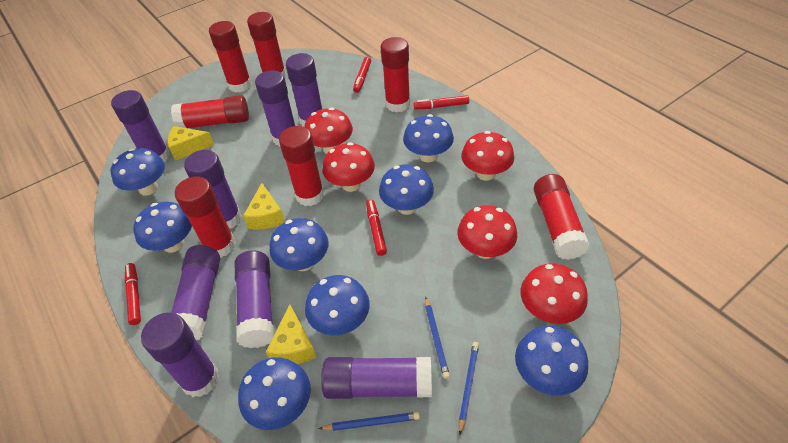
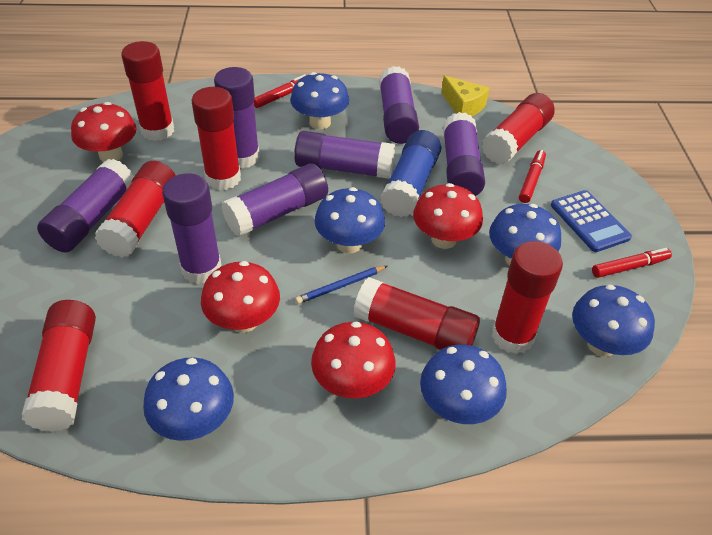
blue calculator: none = 0 -> [551,190,632,252] = 1
blue glue stick: none = 0 -> [380,130,441,217] = 1
blue mushroom: [111,148,165,196] [133,202,192,253] [238,357,311,430] [270,218,329,271] [305,275,370,335] [379,164,434,215] [403,114,454,162] [515,326,588,395] = 8 -> [143,357,234,441] [290,72,349,129] [314,187,385,254] [420,345,507,424] [489,204,561,266] [572,285,655,357] = 6
blue pencil: [319,412,420,431] [425,297,450,379] [459,342,479,435] = 3 -> [295,266,387,304] = 1
purple glue stick: [111,90,170,162] [141,313,219,397] [171,245,220,340] [184,150,242,229] [235,250,274,348] [255,70,295,146] [286,53,322,127] [321,357,432,399] = 8 -> [37,159,134,253] [162,173,221,284] [214,67,260,169] [222,164,328,237] [294,131,395,179] [379,66,419,144] [443,112,485,196] = 7
red marker: [124,263,141,325] [353,57,371,93] [366,200,387,256] [414,95,469,110] = 4 -> [254,74,307,108] [519,150,546,203] [592,248,672,278] = 3
red mushroom: [304,108,353,154] [322,142,375,192] [457,205,517,259] [461,131,514,181] [521,264,588,324] = 5 -> [71,102,137,162] [201,261,280,333] [311,321,396,398] [413,183,483,249] = 4
yellow cheese: [167,126,214,161] [243,183,285,230] [266,305,316,364] = 3 -> [441,76,489,116] = 1

